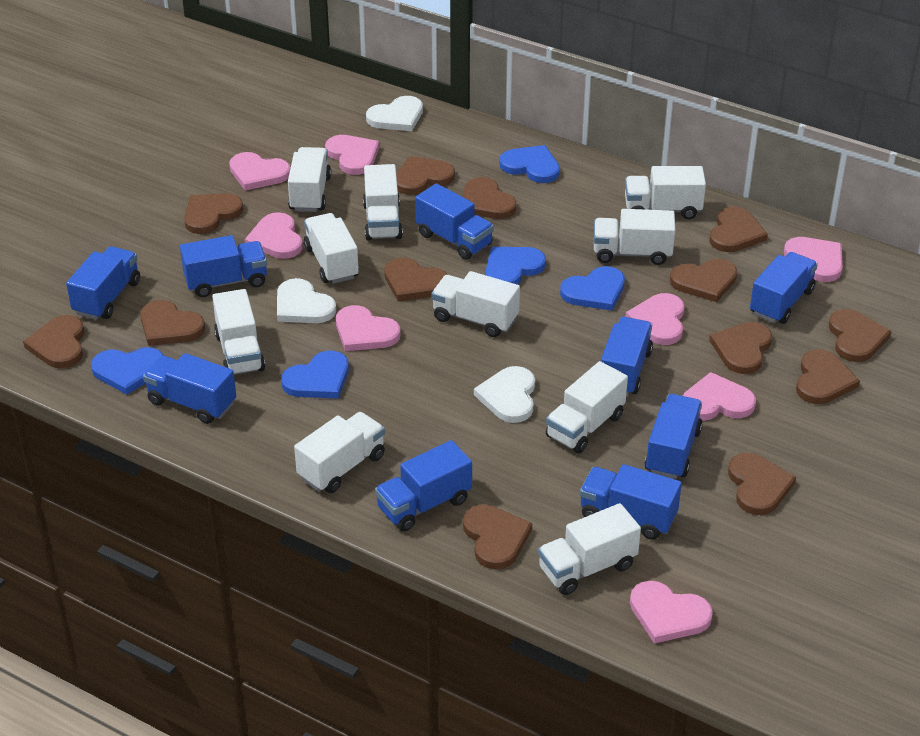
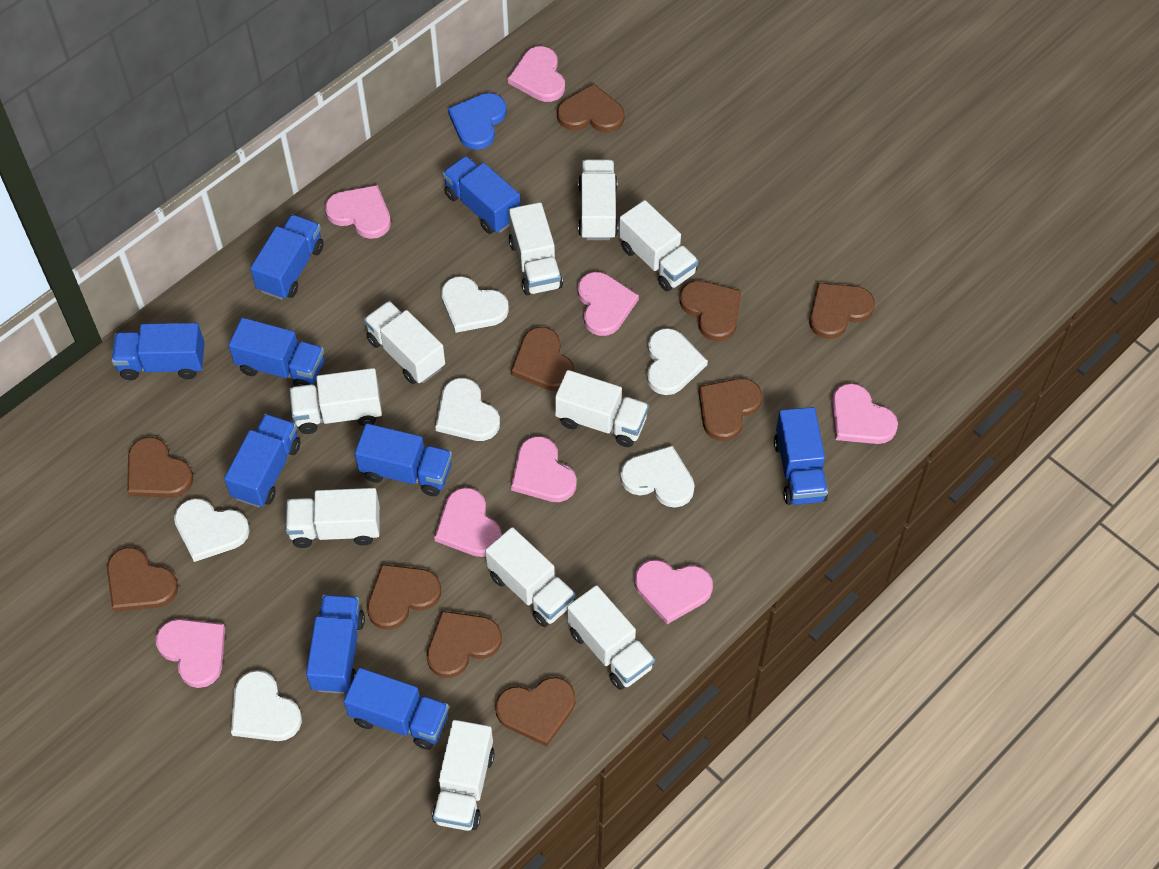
blue heart: [91,347,164,394] [281,350,349,399] [486,247,546,285] [499,145,560,183] [560,266,625,311] = 5 -> [448,93,507,150] = 1
brown heart: [23,315,84,368] [140,300,205,346] [184,193,243,234] [384,258,448,301] [396,156,455,195] [463,177,516,219] [463,504,532,569] [670,259,738,302] [709,206,768,252] [709,322,772,374] [728,453,796,515] [796,349,860,404] [829,309,891,362] = 13 -> [107,547,178,612] [127,437,193,498] [367,564,441,630] [427,611,502,678] [495,677,576,746] [511,327,575,391] [557,84,625,133] [680,281,741,341] [698,378,762,441] [809,283,875,339] = 10
white heart: [277,278,336,323] [366,96,423,131] [474,366,535,423] = 3 -> [174,498,250,562] [231,670,302,741] [435,378,500,441] [441,276,509,333] [620,446,695,508] [647,328,708,395] = 6

